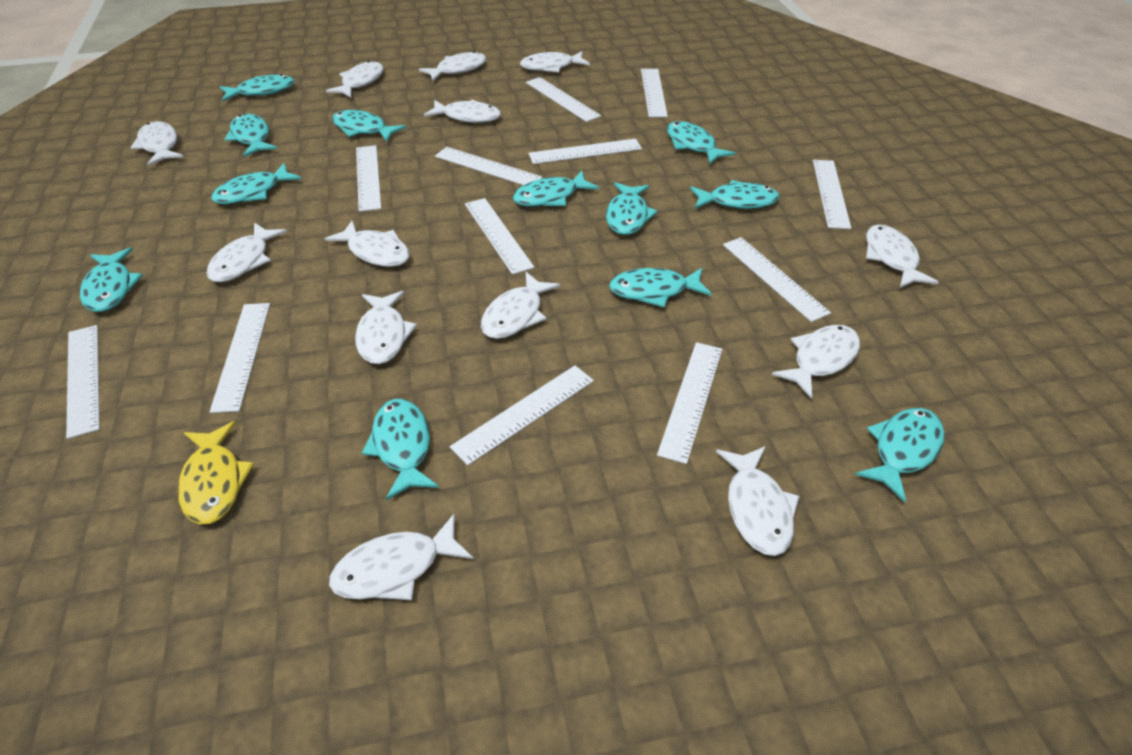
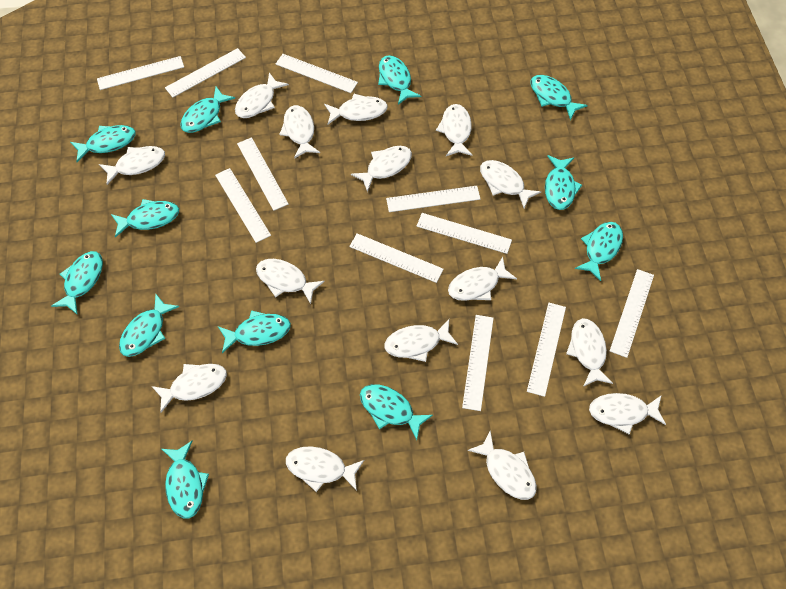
white fish: [130,121,183,166] [206,222,287,282] [325,221,410,267] [326,61,383,98] [329,514,473,600] [355,291,417,364] [419,51,487,81] [424,100,501,123] [481,272,561,339] [520,51,590,72] [716,446,799,556] [772,325,860,399] [866,225,938,288] = 13 -> [99,146,165,185] [152,364,227,413] [235,73,289,118] [256,259,325,304] [279,105,320,159] [286,446,364,492] [324,94,388,124] [351,146,412,192] [384,319,458,362] [436,104,472,156] [448,257,517,301] [467,431,537,500] [480,160,541,209] [566,318,613,387] [589,393,666,434] = 15
white ruler: [66,325,100,439] [210,303,270,413] [356,145,381,212] [435,147,542,185] [450,366,594,465] [465,198,534,275] [526,77,601,122] [529,138,642,164] [641,69,668,117] [657,342,722,464] [723,237,831,322] [813,160,851,229] = 12 -> [97,56,184,90] [165,48,246,98] [215,168,271,243] [237,137,289,211] [276,54,358,93] [349,233,444,283] [386,186,480,212] [417,213,512,254] [462,315,494,411] [527,303,566,397] [610,269,654,358] = 11
yellow fish: [178,421,254,524] = 1 -> none = 0

